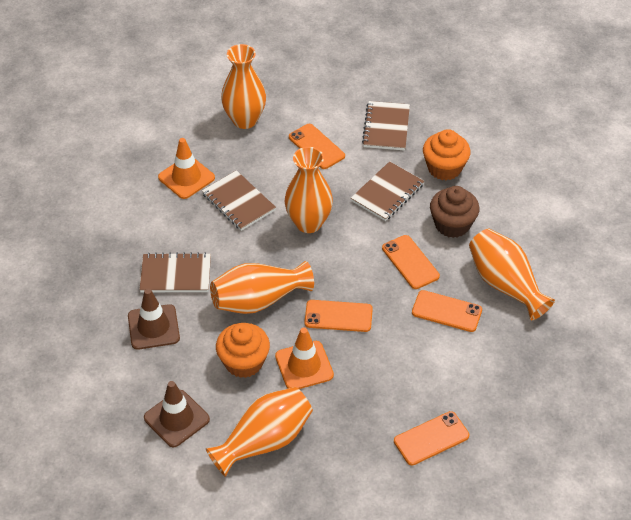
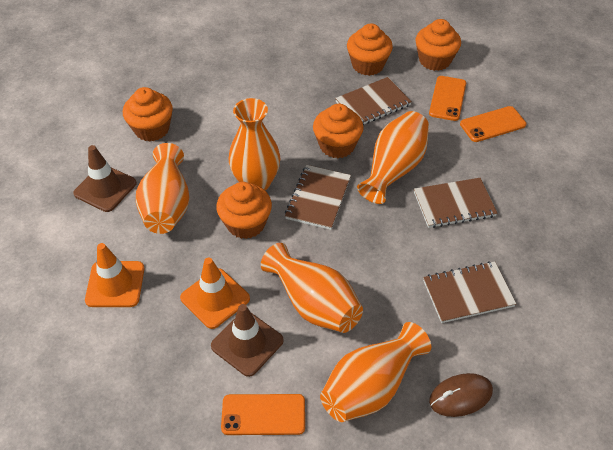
brown cupcake: [430,186,480,238] = 1 -> none = 0
brown mouse: none = 0 -> [429,373,493,417] = 1
orange cupcake: [216,323,270,378] [423,129,470,180] = 2 -> [123,87,173,142] [216,182,272,239] [313,104,364,158] [347,24,393,76] [415,19,461,71] = 5
orange phone: [289,124,345,169] [304,300,373,332] [382,235,440,289] [394,411,469,466] [412,290,482,332] = 5 -> [221,394,305,435] [429,76,466,121] [460,106,526,142] = 3

